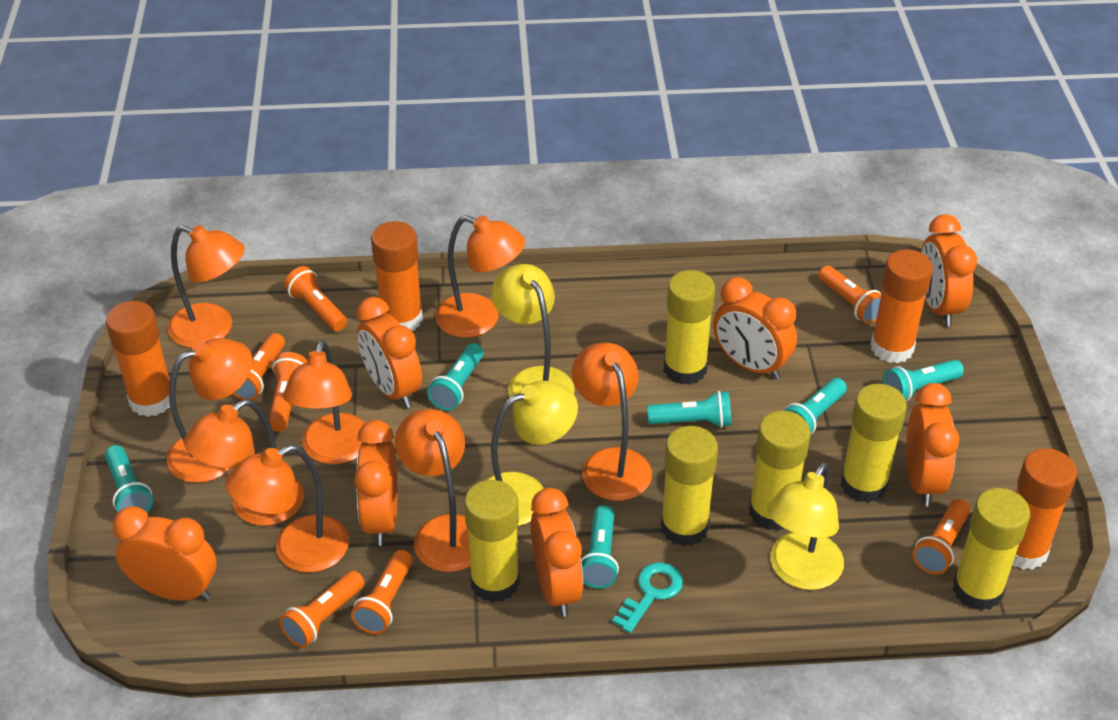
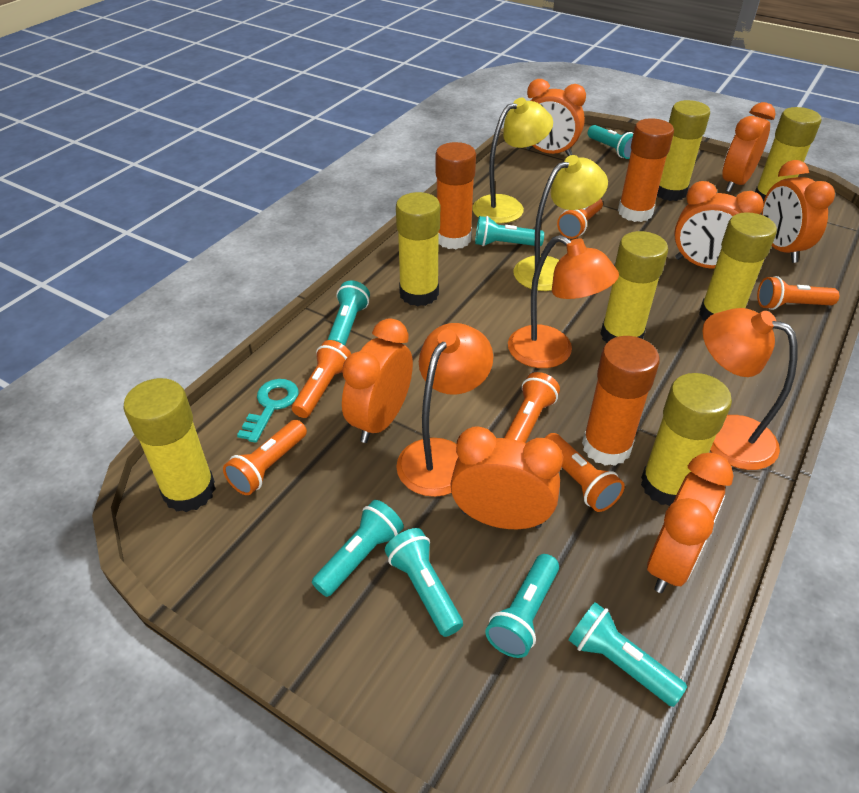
orange flashlight: [233,333,285,400] [268,352,308,432] [279,570,365,648] [284,266,347,331] [351,550,413,634] [818,266,881,324] [913,499,970,574] = 7 -> [223,420,307,495] [292,340,351,418] [504,372,560,443] [545,433,625,512] [557,198,603,239] [757,276,839,310] = 6
orange glue stick: [106,301,170,417] [371,221,423,331] [871,249,933,363] [1012,448,1077,570] = 4 -> [435,142,476,249] [582,336,660,466] [618,118,674,222] = 3
orange lamp: [167,338,252,483] [168,225,245,348] [184,399,304,526] [225,445,349,573] [283,340,365,464] [395,409,470,572] [435,215,525,338] [572,343,652,501] = 8 -> [396,323,493,497] [508,235,619,368] [703,308,797,470] = 3
turquoise flashlight: [105,445,153,512] [427,343,484,411] [581,505,619,588] [647,391,731,428] [784,378,847,435] [883,360,964,402] = 6 -> [312,500,404,597] [328,281,370,346] [385,528,463,637] [475,216,544,246] [485,554,559,658] [568,602,687,707] [588,125,633,159] = 7
yellow glue stick: [464,480,520,602] [661,426,718,546] [664,270,715,385] [749,411,811,531] [840,384,907,503] [953,488,1030,611] = 6 -> [123,378,216,512] [396,192,440,306] [600,231,668,343] [641,373,732,506] [657,100,710,201] [699,212,777,321] [755,107,821,202] = 7
yellow lamp: [487,381,578,526] [491,264,575,397] [767,462,844,590] = 3 -> [472,98,553,224] [513,155,608,291] = 2

